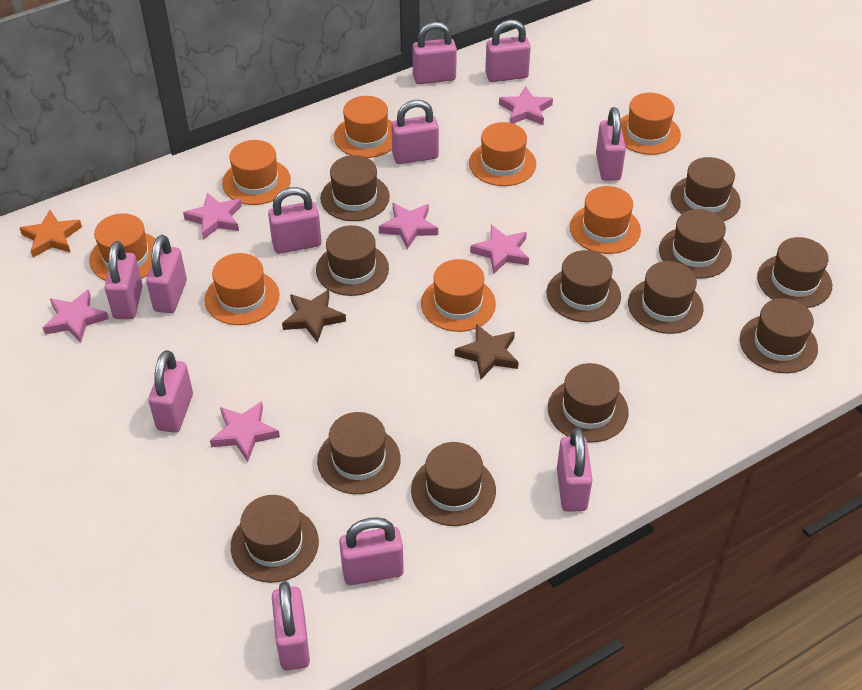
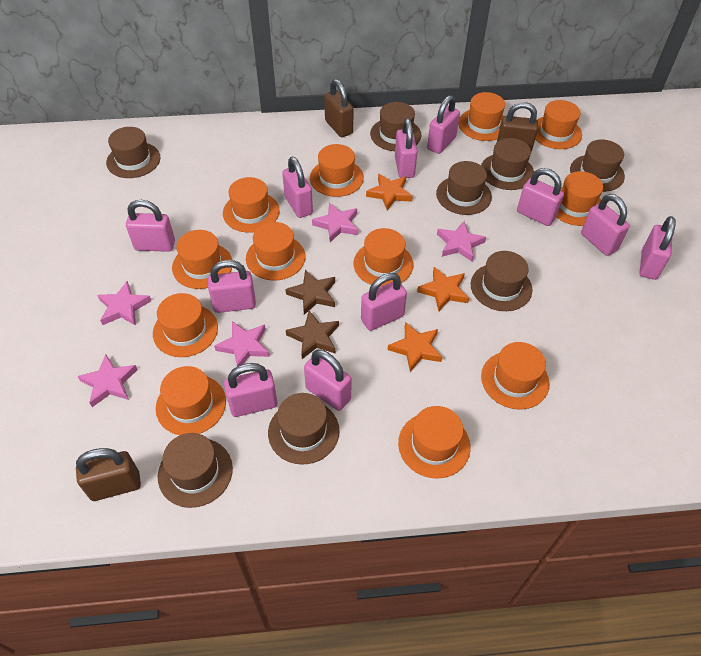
brown hat: [231,495,319,583] [316,225,389,296] [317,412,401,494] [320,155,390,221] [411,442,496,526] [547,250,621,322] [548,363,629,443] [628,261,704,334] [659,209,732,279] [671,157,741,221] [740,298,818,373] [757,237,832,308] = 12 -> [106,127,160,178] [158,433,233,508] [268,393,339,465] [370,102,421,151] [436,161,492,215] [471,251,532,311] [481,138,534,190] [570,139,625,192] = 8
brown padlock: none = 0 -> [76,448,141,501] [324,79,354,137] [497,102,538,152] = 3
orange hat: [89,213,156,281] [204,253,280,325] [222,140,291,205] [334,96,392,158] [421,259,496,332] [469,122,536,186] [570,186,641,254] [620,93,681,155] = 8 -> [153,293,218,357] [156,366,226,435] [172,230,232,289] [223,177,279,233] [246,222,305,281] [310,144,364,197] [353,228,413,287] [398,406,471,479] [458,92,505,141] [481,342,549,409] [535,100,582,149] [556,171,603,226] = 12
orange star: [20,210,82,257] = 1 -> [366,174,413,210] [388,322,442,372] [417,267,469,311] = 3
pink star: [43,289,109,343] [183,192,242,240] [210,401,280,462] [379,203,438,249] [470,225,529,274] [499,86,553,125] = 6 -> [77,354,138,407] [97,281,151,326] [214,321,270,366] [312,203,358,242] [437,221,486,262] = 5

